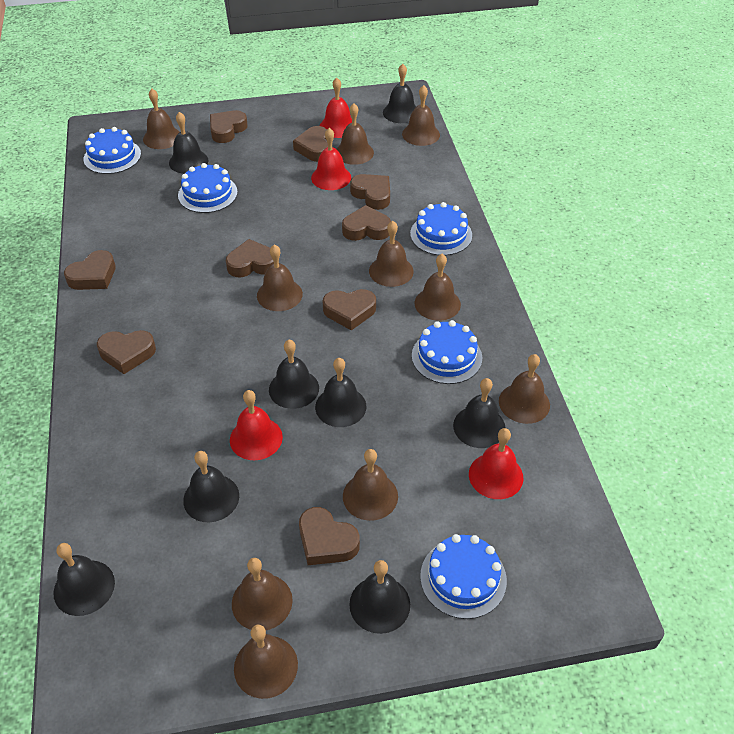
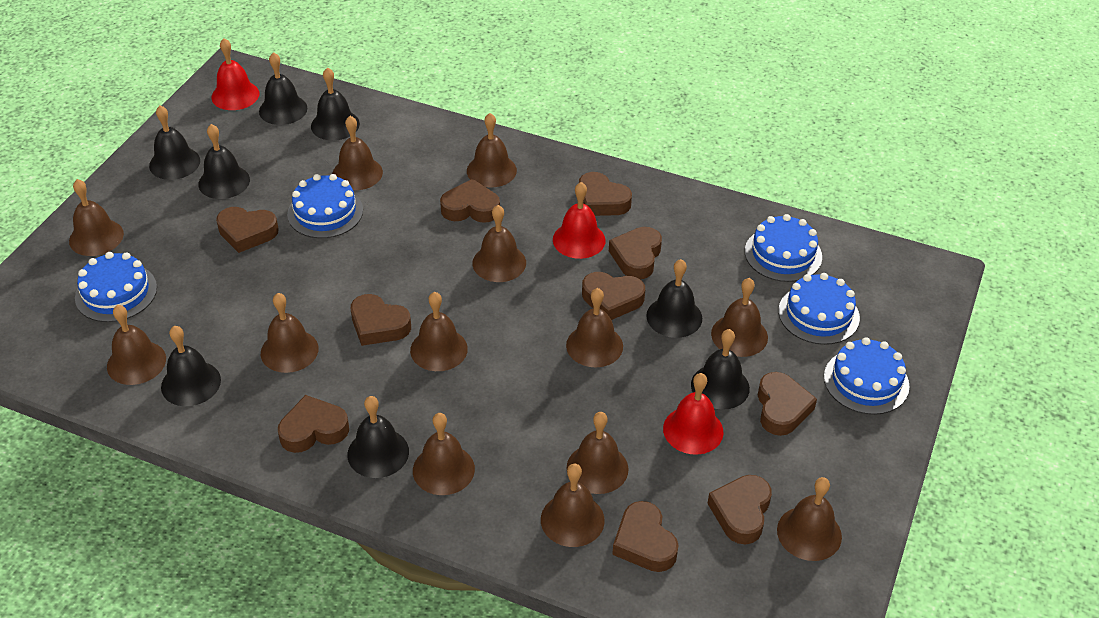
brown bell: [143,89,179,149] [232,558,293,630] [234,625,298,699] [257,245,303,311] [337,103,374,165] [343,449,398,521] [369,221,414,287] [402,85,440,146] [415,254,461,321] [499,354,550,424] = 10 -> [69,179,124,256] [107,305,166,385] [261,293,319,373] [332,116,383,190] [410,292,468,371] [413,413,475,495] [467,113,517,187] [472,205,526,282] [541,464,605,547] [566,288,623,367] [566,412,628,494] [711,278,768,357] [777,477,842,561] = 13
brown heart: [64,250,116,290] [97,330,156,374] [210,110,248,143] [226,239,274,277] [293,126,328,162] [299,507,360,565] [323,289,376,330] [342,205,391,241] [350,174,390,210] = 9 -> [216,207,279,253] [278,395,349,453] [351,294,411,346] [440,179,500,223] [579,172,632,216] [582,272,645,320] [609,227,662,279] [612,501,679,572] [707,475,772,544] [758,372,817,436] = 10
red bell: [230,390,283,460] [311,128,351,190] [320,78,352,138] [469,428,523,499] = 4 -> [212,38,259,110] [553,182,606,259] [663,373,724,455] = 3

